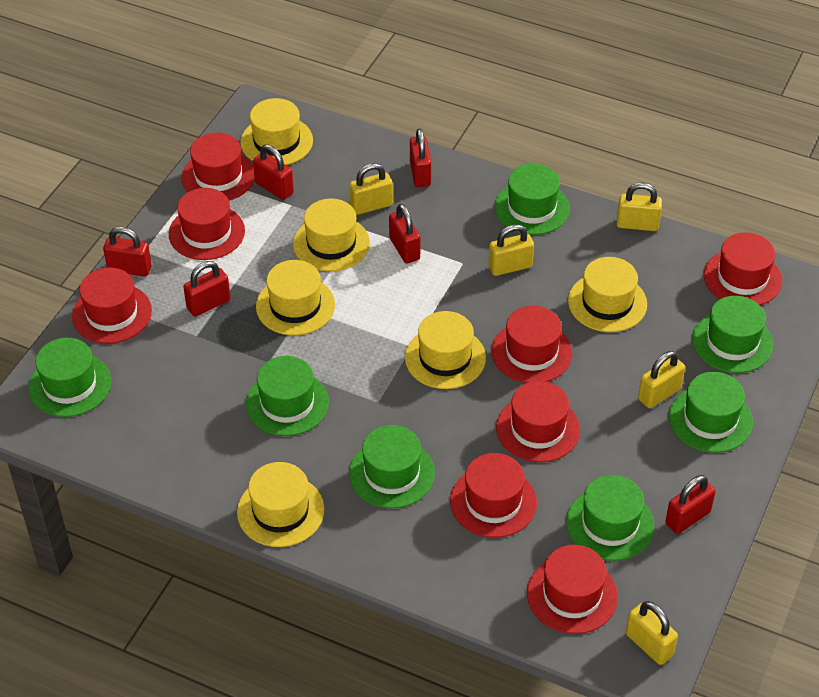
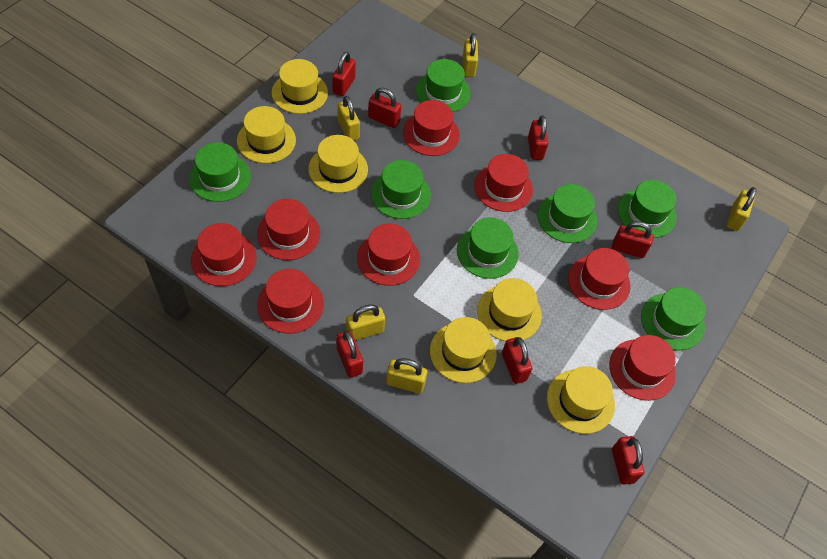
red padlock: [103,227,152,276] [183,261,231,317] [253,145,294,200] [389,204,420,264] [410,129,431,187] [665,475,716,534] = 6 -> [332,52,356,96] [336,331,363,378] [368,88,401,128] [502,337,532,384] [528,115,548,160] [612,221,654,258] [612,436,644,485] = 7

